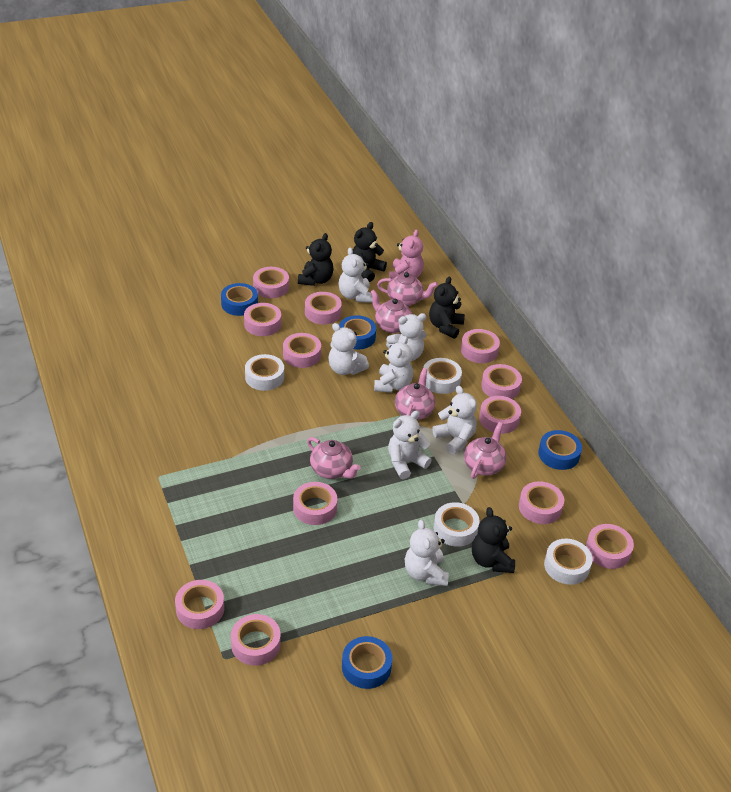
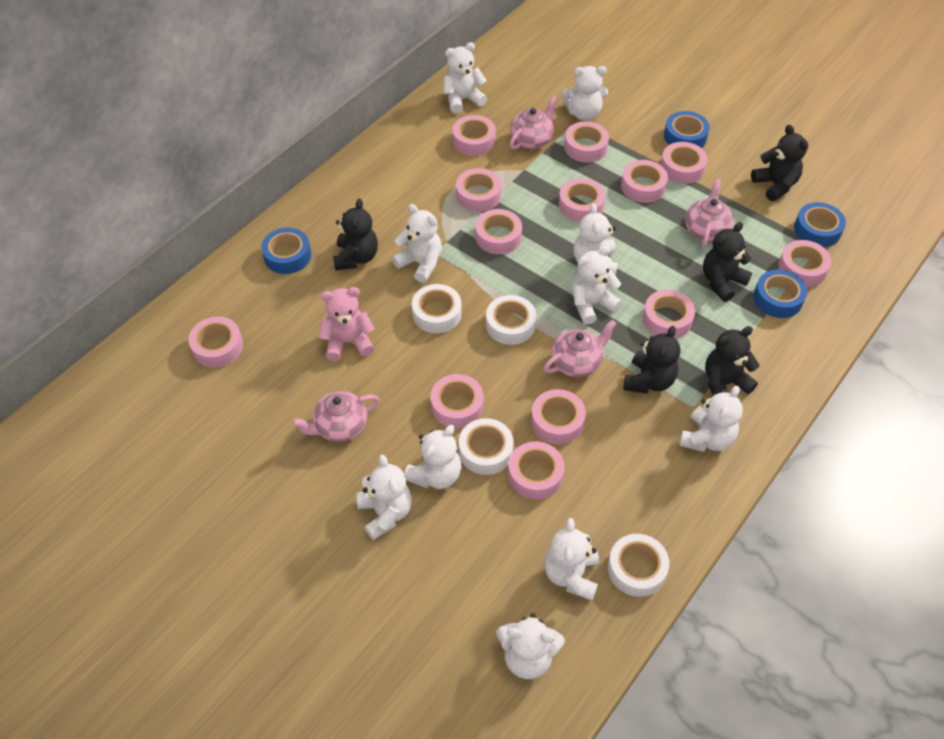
black teddy bear: [298,233,334,286] [353,222,387,282] [429,277,465,339] [472,507,515,573] = 4 -> [333,199,378,270] [623,326,680,394] [703,222,752,302] [705,326,759,394] [751,125,808,201] = 5
pink tape: [175,580,224,629] [231,614,281,665] [244,303,281,336] [253,267,289,298] [283,333,321,368] [293,482,337,525] [305,292,342,325] [461,329,500,363] [479,396,521,434] [481,364,522,399] [519,481,564,524] [586,524,634,569] = 12 -> [188,317,243,368] [431,374,484,428] [452,115,496,156] [456,168,501,212] [475,209,522,254] [508,442,565,499] [531,389,586,444] [559,178,606,222] [564,121,609,163] [621,160,668,203] [643,290,695,339] [661,142,707,184] [778,240,831,287] = 13
pink teapot: [307,437,361,479] [371,290,412,333] [377,272,438,306] [395,368,435,420] [464,422,507,479] = 5 -> [292,391,380,442] [510,96,557,150] [544,320,617,377] [685,179,733,247] = 4
white teddy bear: [328,323,369,375] [339,247,372,303] [374,336,413,393] [386,313,426,361] [388,411,432,479] [405,520,449,586] [432,386,477,454] = 7 -> [357,454,412,540] [392,204,442,283] [404,425,461,489] [444,42,487,114] [496,613,565,679] [544,518,599,601] [562,66,608,121] [571,246,622,325] [574,203,618,276] [680,386,743,452] = 10

